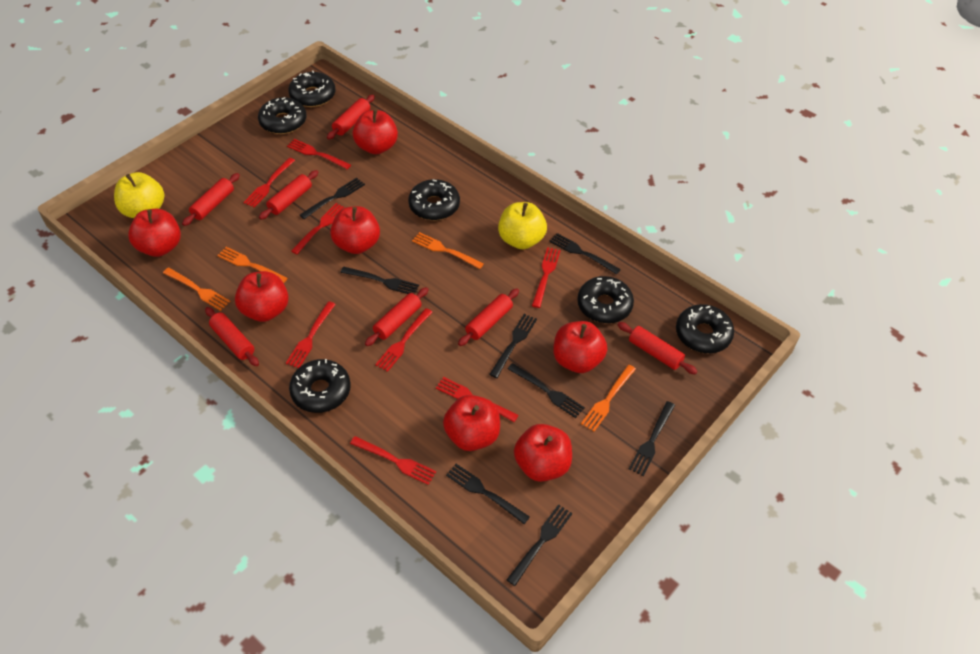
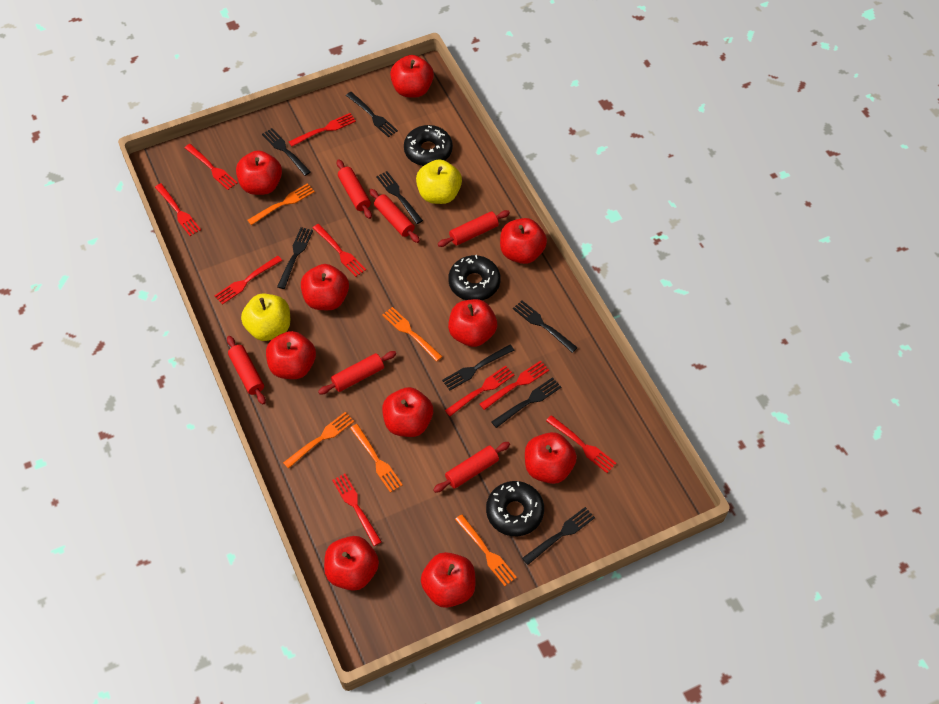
black donut: [258,97,306,134] [288,70,335,107] [289,359,351,413] [408,179,460,220] [577,276,634,323] [676,304,734,353] = 6 -> [404,125,453,166] [448,255,501,300] [486,481,544,536] = 3
orange fork: [163,268,231,311] [217,247,287,283] [412,232,484,269] [581,365,636,431] = 4 -> [247,183,315,225] [283,412,354,469] [350,424,403,493] [382,307,443,362] [455,514,517,586] = 5
red apple: [128,209,181,257] [235,271,289,322] [330,206,380,254] [353,110,398,154] [443,395,500,451] [514,424,572,482] [553,321,607,373] = 7 -> [236,151,282,195] [266,331,316,379] [301,264,349,310] [324,536,379,591] [382,387,433,437] [390,55,434,98] [421,552,476,608] [448,299,497,347] [500,218,547,264] [525,432,577,484] = 10
red fork: [243,158,295,208] [286,301,336,368] [287,139,351,169] [291,203,346,254] [350,436,436,485] [375,308,432,372] [436,377,519,422] [532,247,561,308] = 8 -> [155,183,201,236] [185,144,238,190] [214,256,282,305] [289,113,356,147] [313,224,366,277] [332,474,382,546] [445,365,514,416] [479,360,549,410] [546,415,616,473] = 9
red rolling pin: [182,173,240,226] [205,307,259,366] [259,170,318,220] [327,95,375,140] [365,287,428,346] [458,289,519,346] [617,322,698,374] = 7 -> [227,336,266,404] [318,351,396,394] [337,159,372,219] [369,189,420,243] [433,442,510,493] [438,210,510,247] = 6

